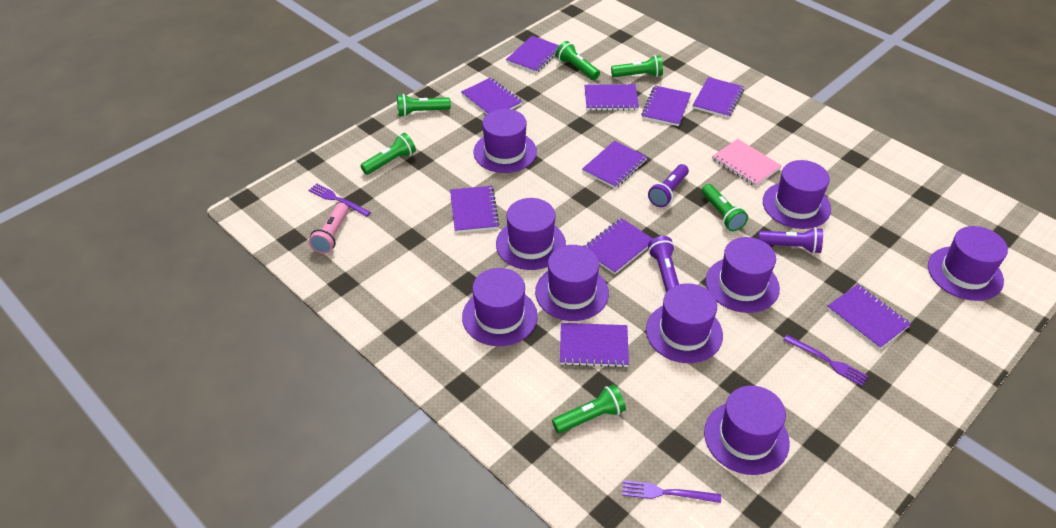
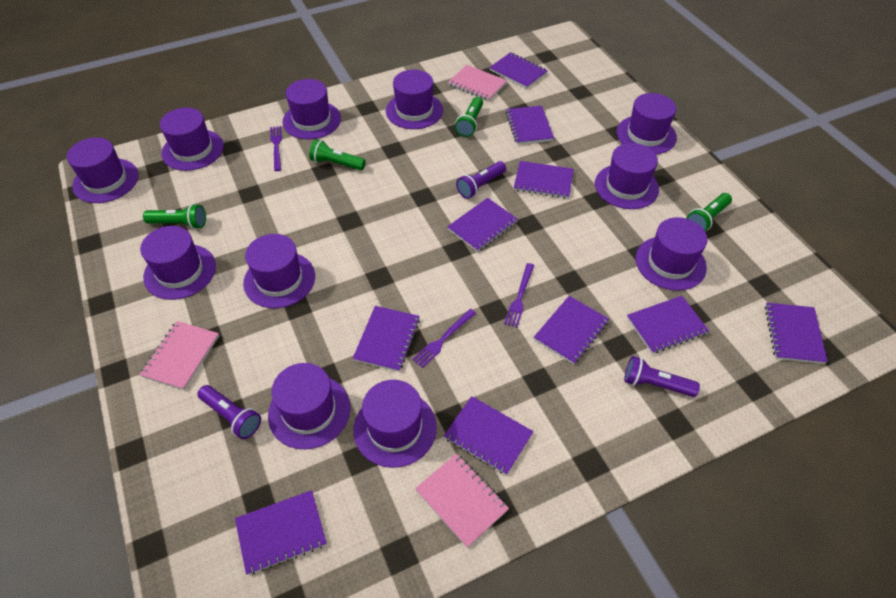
green flashlight: [360,133,416,175] [397,94,451,117] [552,384,626,433] [556,41,600,80] [611,55,663,77] [702,184,748,231] = 6 -> [143,204,206,229] [309,139,366,170] [455,97,483,137] [686,193,732,231] = 4
pink flashlight: [309,203,348,254] = 1 -> none = 0
pink notebook: [712,139,782,187] = 1 -> [139,321,219,390] [415,453,509,548] [448,65,507,101] = 3
purple hat: [462,268,538,346] [474,109,537,173] [496,198,566,270] [535,245,609,321] [646,283,723,363] [704,385,790,475] [706,237,780,313] [763,160,831,229] [928,226,1008,301] = 9 -> [67,137,138,203] [140,226,216,300] [160,108,224,171] [243,234,315,308] [268,363,350,449] [283,79,341,139] [353,380,437,468] [386,70,443,129] [595,143,659,209] [617,93,677,155] [635,217,708,291] = 11

